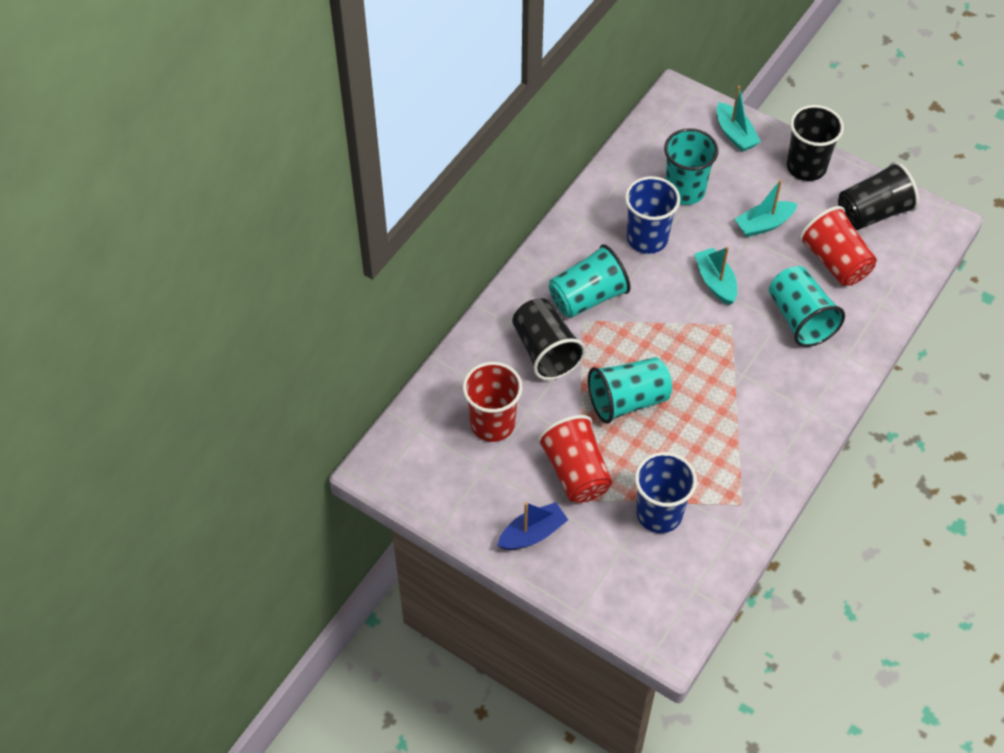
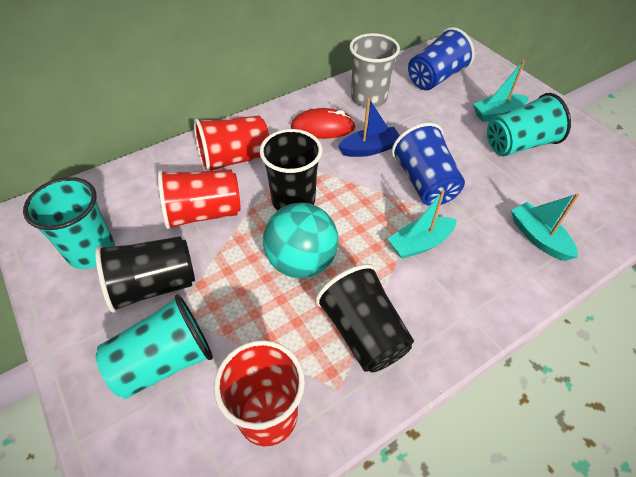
grey cup: none = 0 -> [349,33,400,108] = 1
red mouse: none = 0 -> [291,108,356,139] = 1
turquoise ball: none = 0 -> [263,203,338,278] = 1
turquoise cup: [549,244,631,318] [588,357,672,424] [664,128,719,205] [769,266,845,347] = 4 -> [23,177,115,269] [96,294,213,399] [487,93,571,156] = 3

